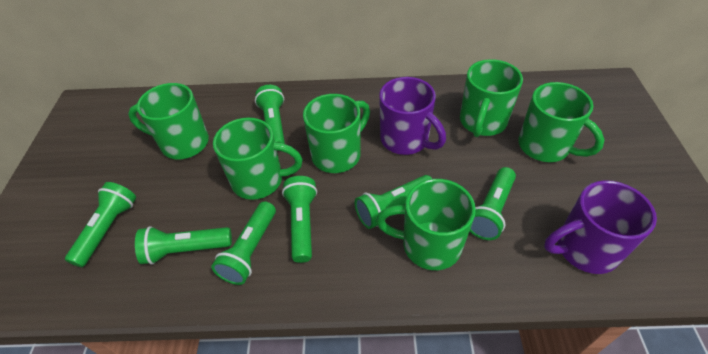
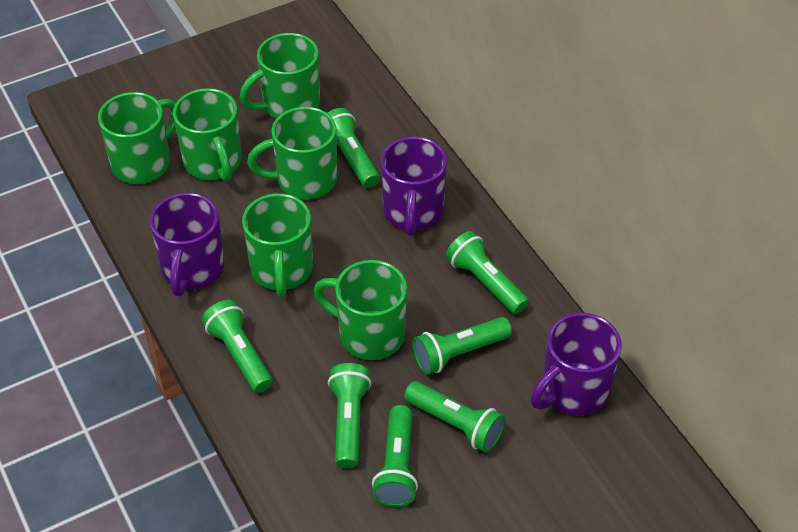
purple mug: [379,77,446,155] [544,180,657,274] = 2 -> [150,193,224,296] [381,136,447,236] [531,313,622,415] = 3

